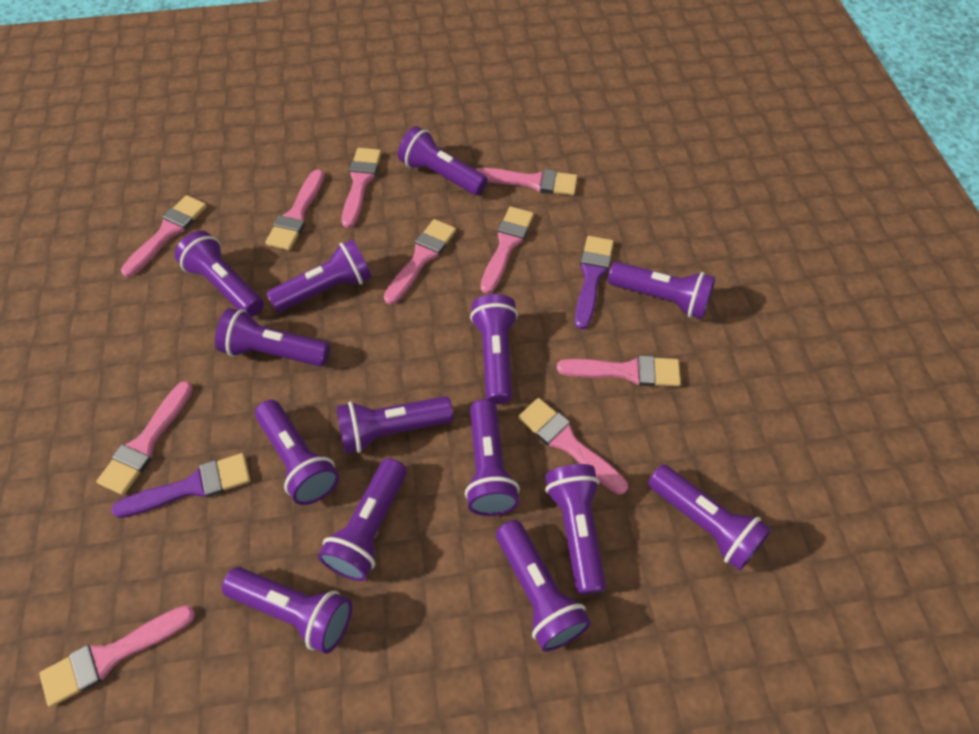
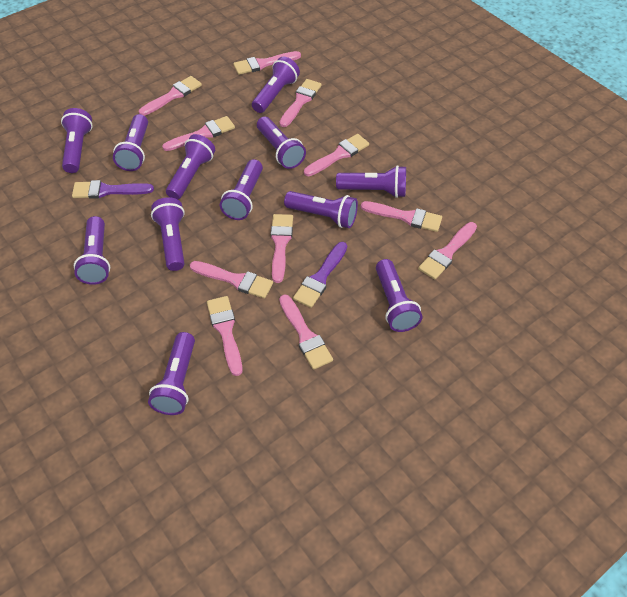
pink brush: [39,605,195,707] [96,381,193,495] [121,195,207,277] [265,169,324,250] [342,148,381,228] [384,219,456,304] [475,168,578,195] [481,206,534,294] [518,398,628,495] [557,355,681,387] = 10 -> [139,76,202,116] [162,116,235,151] [190,261,273,299] [207,296,242,376] [233,51,301,75] [271,214,293,283] [279,79,322,127] [279,294,333,370] [304,134,369,176] [361,201,442,232] [418,222,477,280] = 11
purple flashlight: [175,231,264,317] [215,308,330,367] [222,567,352,654] [255,400,339,505] [267,239,372,312] [318,458,407,581] [336,396,453,454] [398,126,488,195] [465,399,520,516] [470,294,518,404] [496,520,591,652] [545,464,606,595] [608,262,715,319] [648,465,772,571] = 14 -> [61,108,93,173] [74,216,110,285] [113,114,148,171] [148,332,195,415] [151,197,185,271] [166,134,215,199] [220,159,263,220] [252,57,300,113] [257,117,306,169] [284,191,358,228] [336,165,406,198] [376,259,422,332] = 12

